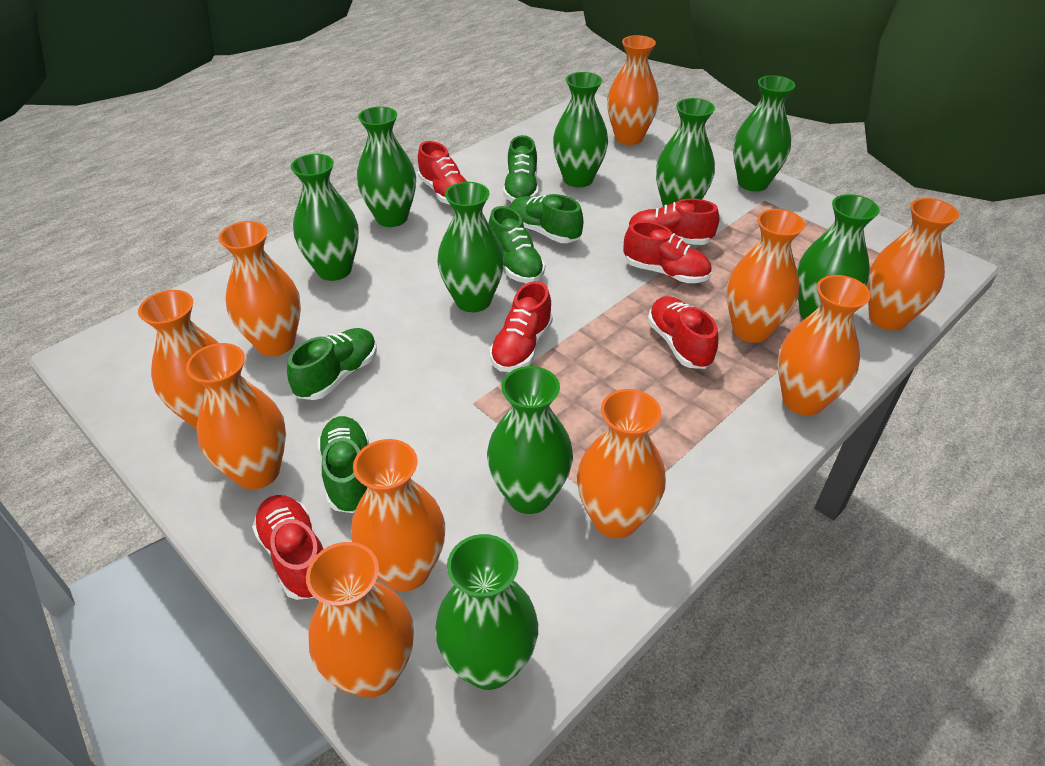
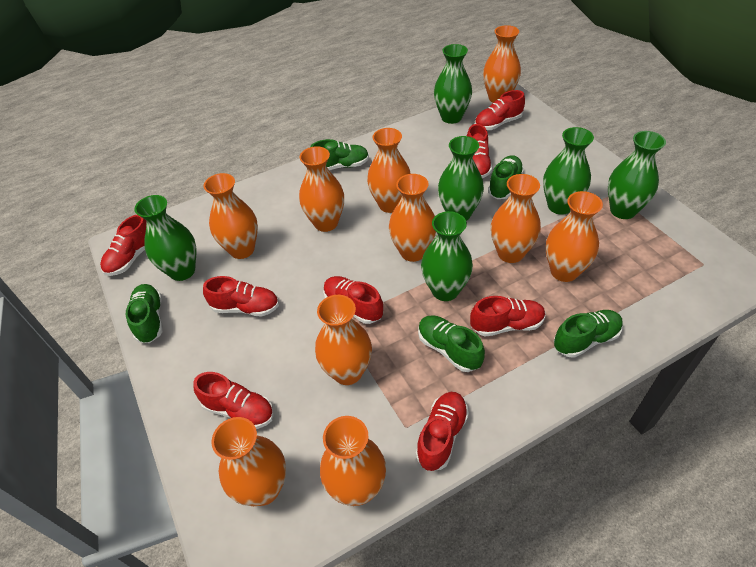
green vase: [291,154,359,281] [357,106,416,227] [435,534,538,690] [437,182,505,312] [487,366,573,514] [553,72,608,187] [656,98,715,207] [733,75,795,192] [797,194,880,319] = 9 -> [134,195,196,281] [421,211,473,301] [434,44,472,124] [438,136,484,221] [543,127,594,215] [608,131,666,219] = 6
red shoe: [252,495,323,600] [418,141,467,205] [490,281,553,372] [624,221,712,283] [627,199,719,245] [648,296,718,369] = 6 -> [100,215,147,276] [193,372,274,429] [203,276,279,316] [323,276,383,324] [416,392,469,471] [467,124,492,178] [470,296,546,337] [475,90,525,130] = 8

